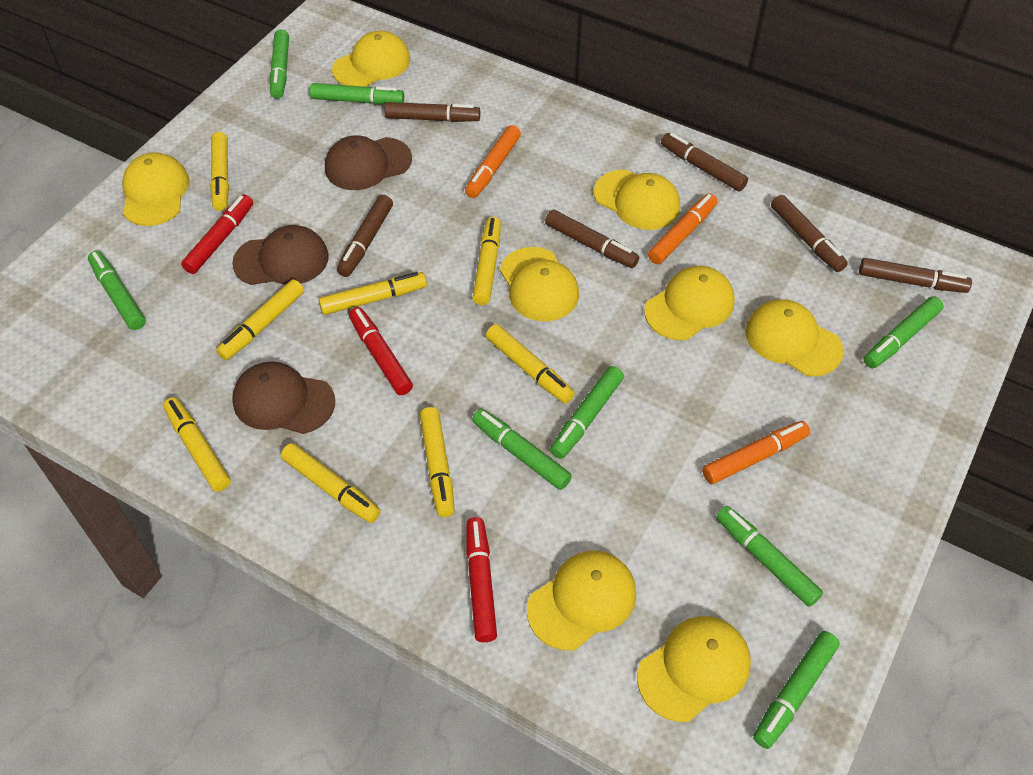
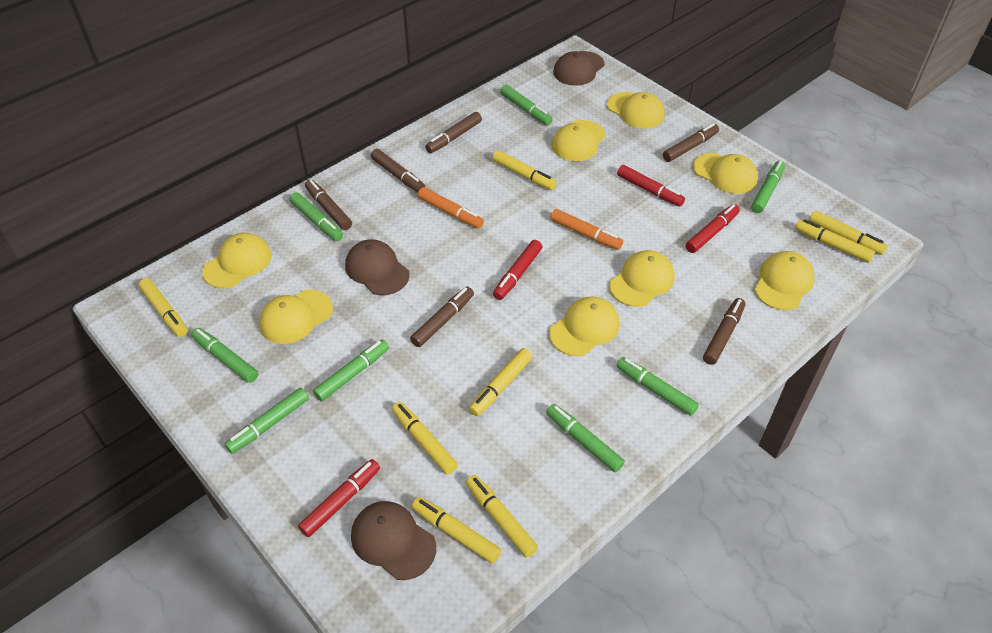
orange marker: [465,125,521,198] [648,193,717,264] [702,421,810,484] = 3 -> [418,187,484,228] [551,209,623,250] = 2
red marker: [181,195,253,274] [349,307,413,395] [466,517,497,642] = 3 -> [298,459,380,537] [493,240,542,300] [617,165,685,207] [686,204,740,253] = 4

